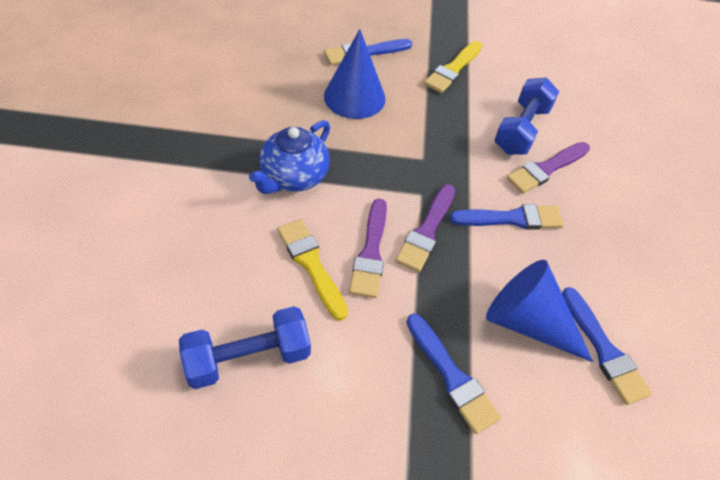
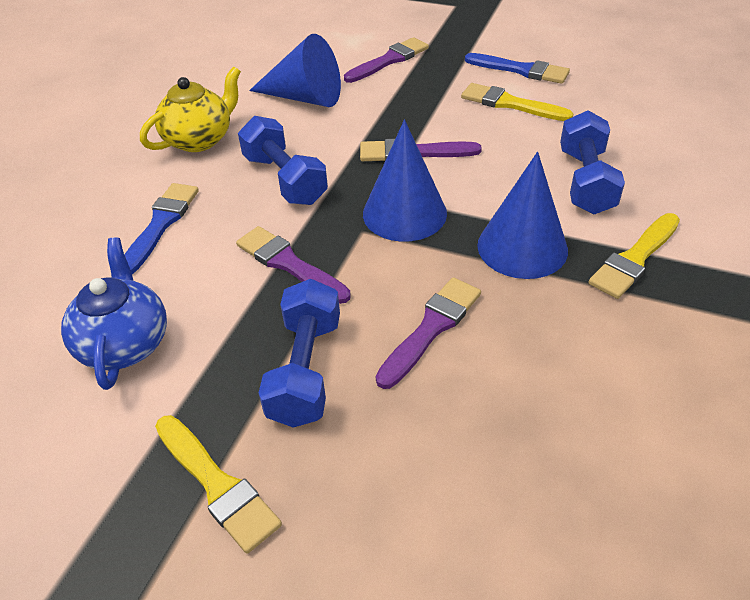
blue brush: [324,39,412,65] [406,313,501,434] [450,204,563,229] [562,287,652,405] = 4 -> [124,183,199,274] [465,53,570,84] = 2
blue cone: [324,29,386,119] [486,260,593,362] = 2 -> [249,34,341,107] [363,120,447,242] [477,152,568,279] = 3
blue dumbbell: [179,306,311,389] [494,77,559,155] = 2 -> [238,116,328,205] [259,279,340,428] [560,110,625,214] = 3
purple brush: [349,198,387,298] [395,184,455,272] [506,142,590,194] = 3 -> [236,226,351,304] [344,37,429,83] [360,139,482,161] [376,277,481,389] = 4
yellow brush: [278,219,348,321] [424,41,482,93] = 2 -> [155,415,282,554] [461,83,573,121] [589,213,680,299] = 3
yellow teapot: none = 0 -> [140,66,241,152] = 1

